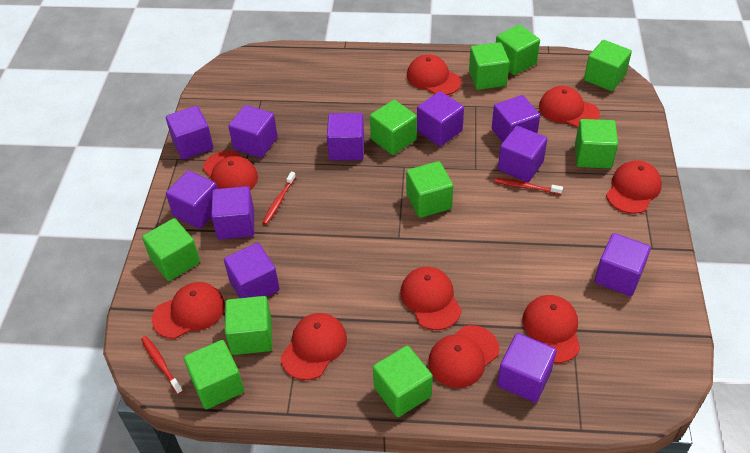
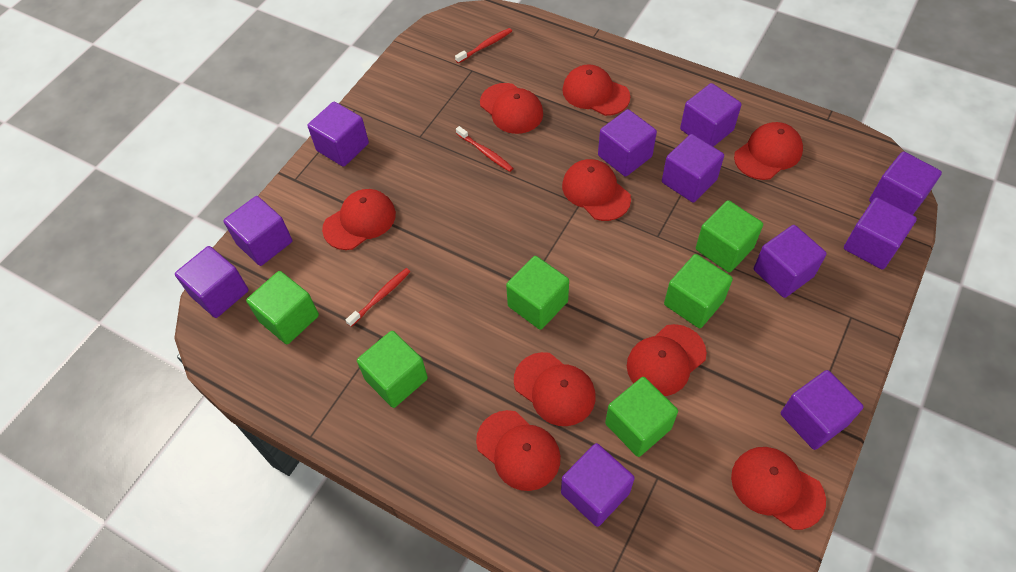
green cube: [142,218,200,281] [184,340,244,409] [225,296,272,355] [370,100,417,155] [373,346,433,417] [406,161,453,218] [469,42,509,90] [496,25,540,75] [575,119,618,168] [584,40,632,91] = 10 -> [246,271,319,344] [357,331,428,408] [506,256,569,330] [605,377,678,457] [664,254,733,328] [696,200,763,272] = 6

